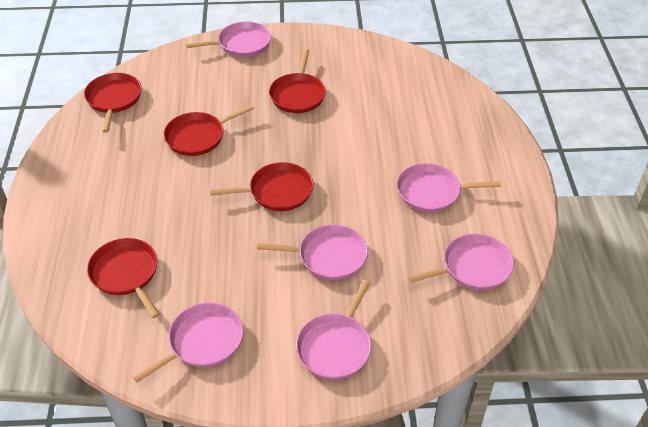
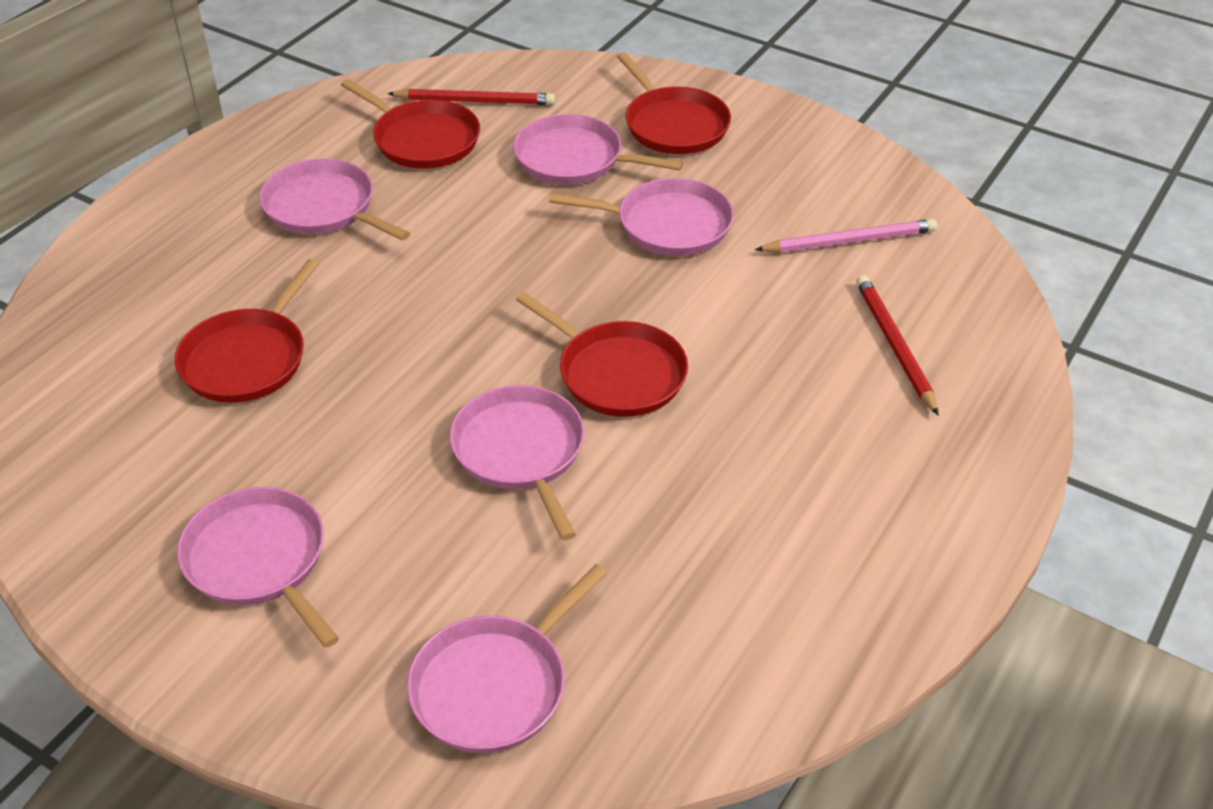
pink pencil: none = 0 -> [755,219,937,253] = 1
red pan: [84,73,142,133] [87,238,159,318] [164,105,254,156] [210,162,313,211] [269,49,326,113] = 5 -> [175,259,319,403] [341,79,480,169] [516,292,688,417] [617,52,731,154] = 4
red pencil: none = 0 -> [387,89,555,105] [856,275,939,416] = 2

